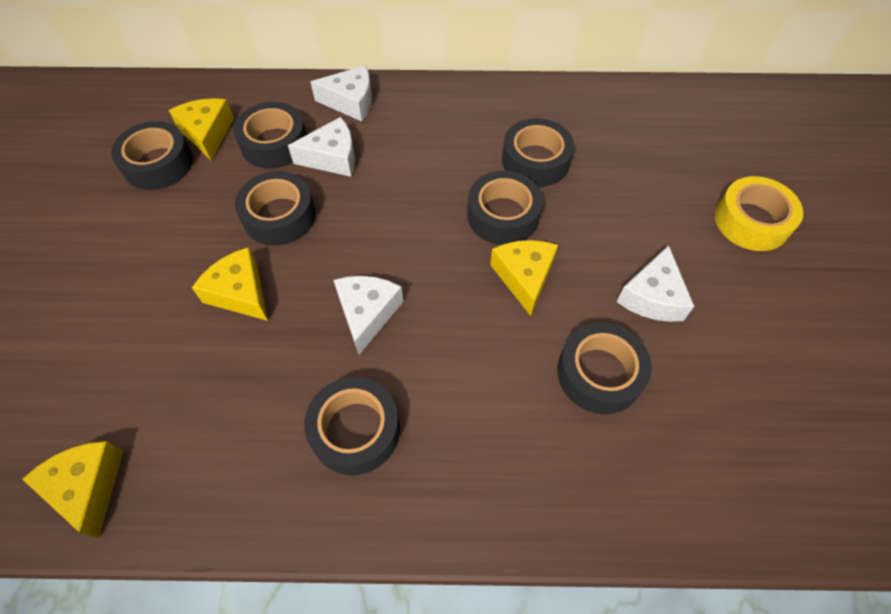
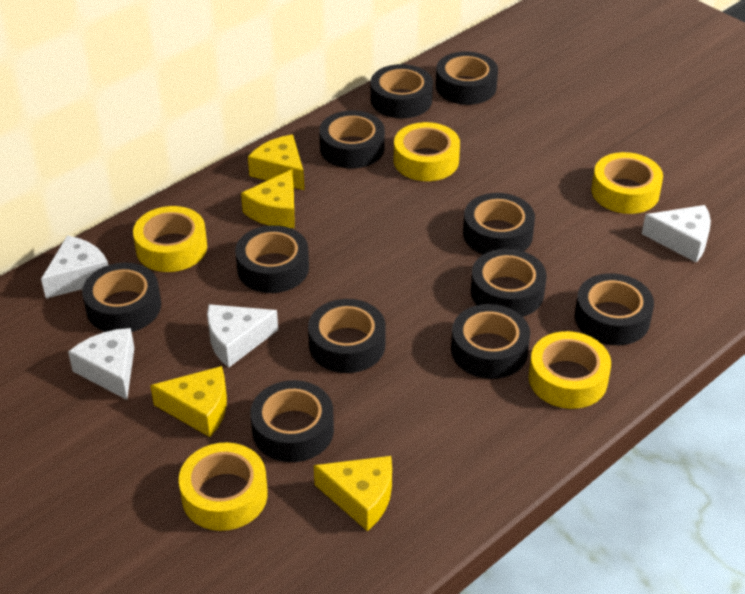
black tape: [111,121,193,190] [234,102,307,169] [235,171,316,246] [304,377,400,475] [467,171,543,245] [502,118,574,187] [557,322,652,414] = 7 -> [82,263,161,332] [235,225,309,293] [250,380,334,462] [308,299,386,373] [319,111,385,169] [371,64,433,118] [436,52,498,105] [451,304,530,379] [463,193,535,255] [471,249,546,317] [574,273,654,345] = 11
yellow tape: [715,176,803,251] = 1 -> [133,206,207,272] [179,442,268,531] [394,122,460,181] [529,331,611,409] [592,152,663,214] = 5

